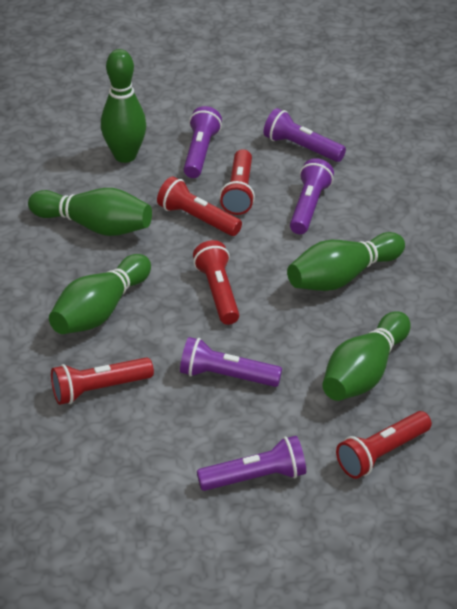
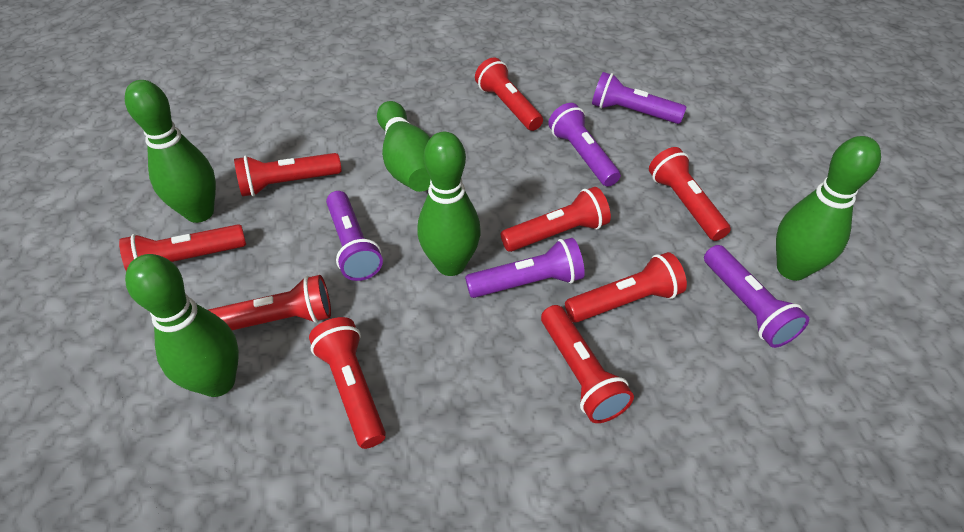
red flashlight: [51,357,154,405] [157,176,242,236] [193,240,239,325] [220,149,255,215] [336,411,432,479] = 5 -> [119,224,246,271] [208,275,331,330] [234,153,342,197] [309,317,386,449] [475,58,543,131] [501,187,611,252] [541,305,634,423] [565,252,687,323] [649,147,731,241] = 9

